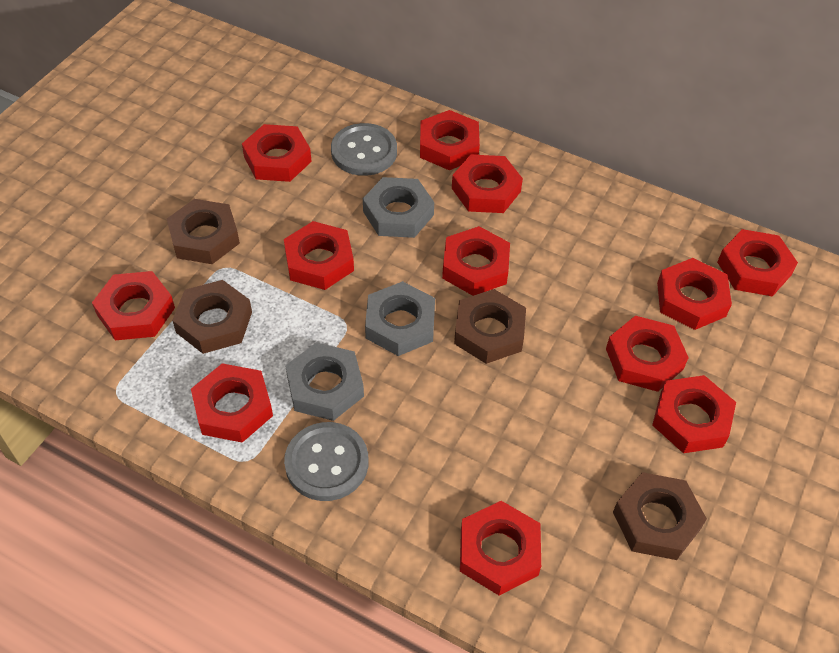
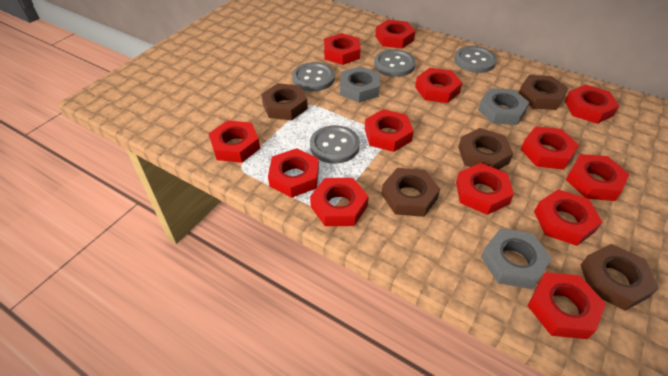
brown nut: [167,199,240,264] [172,280,252,354] [454,289,526,364] [613,472,707,560] = 4 -> [261,83,308,120] [381,168,440,217] [458,128,513,170] [519,75,568,110] [581,244,659,311] = 5
grey button: [284,422,368,501] [331,123,397,176] = 2 -> [292,62,335,91] [310,125,360,164] [374,49,416,77] [454,46,497,73] = 4
red nut: [92,271,175,340] [191,363,273,443] [242,124,312,182] [284,221,354,290] [420,110,480,170] [442,226,510,296] [452,155,523,213] [460,501,541,595] [606,316,689,392] [652,375,736,453] [657,258,732,330] [717,229,798,297] = 12 -> [208,120,260,163] [268,148,319,198] [310,178,369,226] [324,33,360,65] [365,109,414,152] [375,20,415,49] [415,68,462,103] [456,163,514,215] [521,126,579,170] [528,272,606,339] [534,189,602,246] [565,84,619,124] [566,154,629,201] = 13

